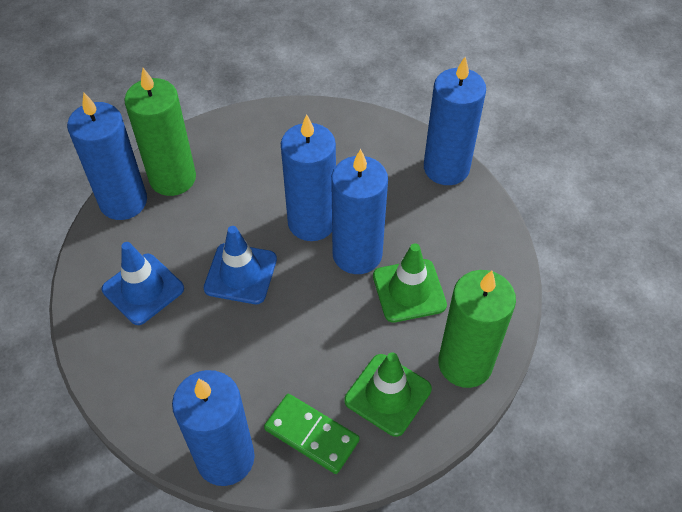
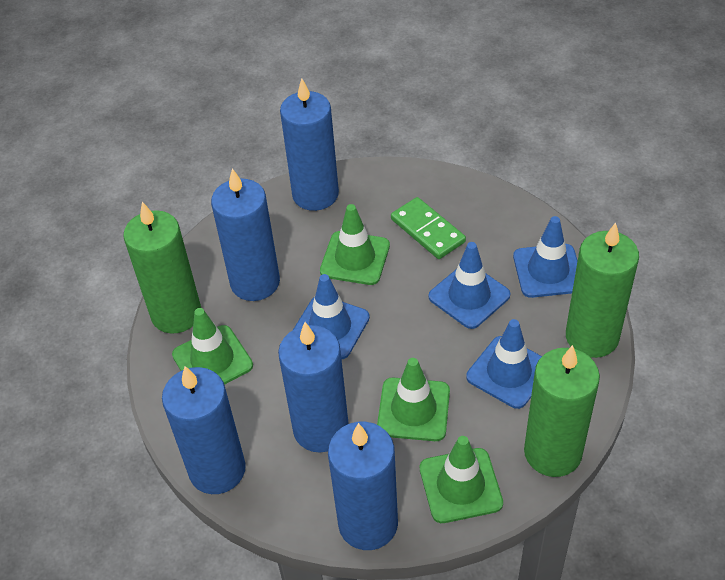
blue traffic cone: [102,242,184,325] [204,226,277,304] = 2 -> [293,274,370,359] [429,242,510,329] [466,319,542,409] [513,216,578,298] = 4
green candle: [124,68,196,196] [438,270,516,388] = 2 -> [123,202,201,334] [524,345,600,477] [566,222,639,358] = 3
green traffic cone: [344,352,432,437] [373,243,447,323] = 2 -> [172,308,253,385] [320,204,390,285] [377,358,450,441] [420,436,503,523] = 4

